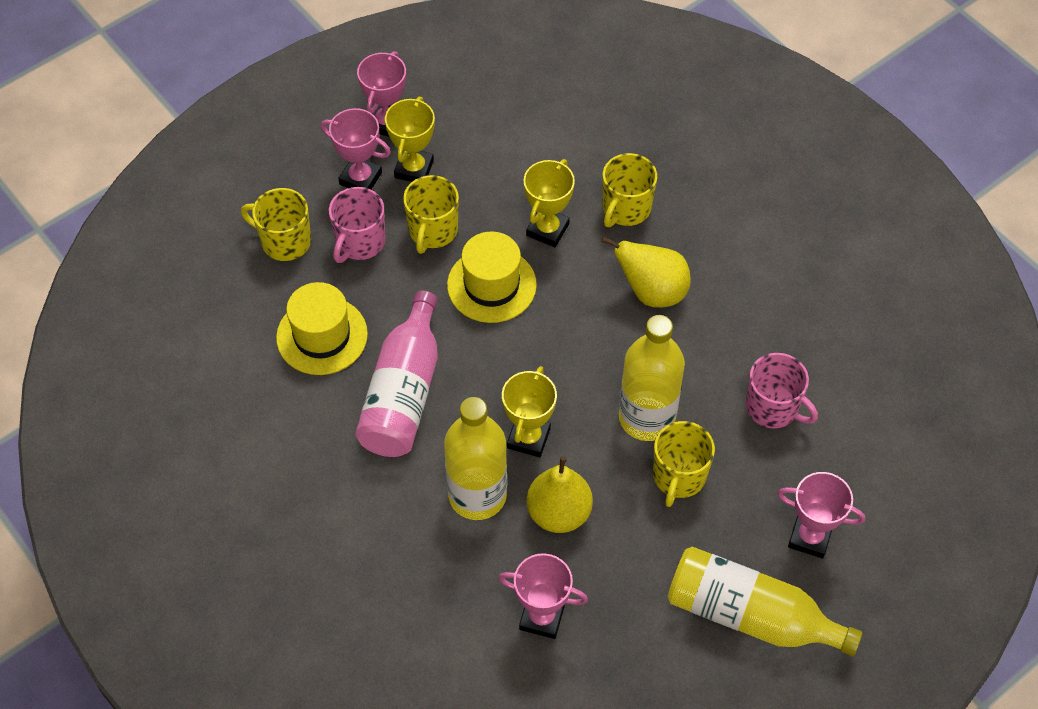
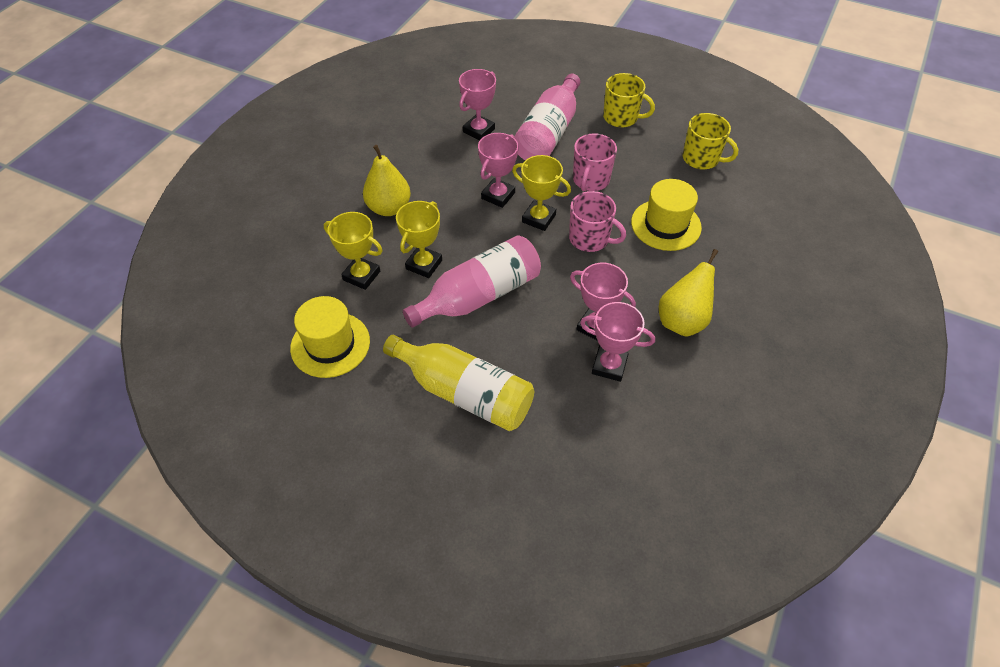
pink bottle: [355,291,438,457] = 1 -> [403,235,541,327] [515,74,580,160] = 2
yellow bottle: [444,397,507,520] [619,315,685,441] [668,547,862,656] = 3 -> [383,335,534,431] = 1
yellow mug: [241,188,311,261] [403,175,459,254] [603,153,658,227] [653,421,715,507] = 4 -> [603,73,655,128] [683,113,738,170] = 2

